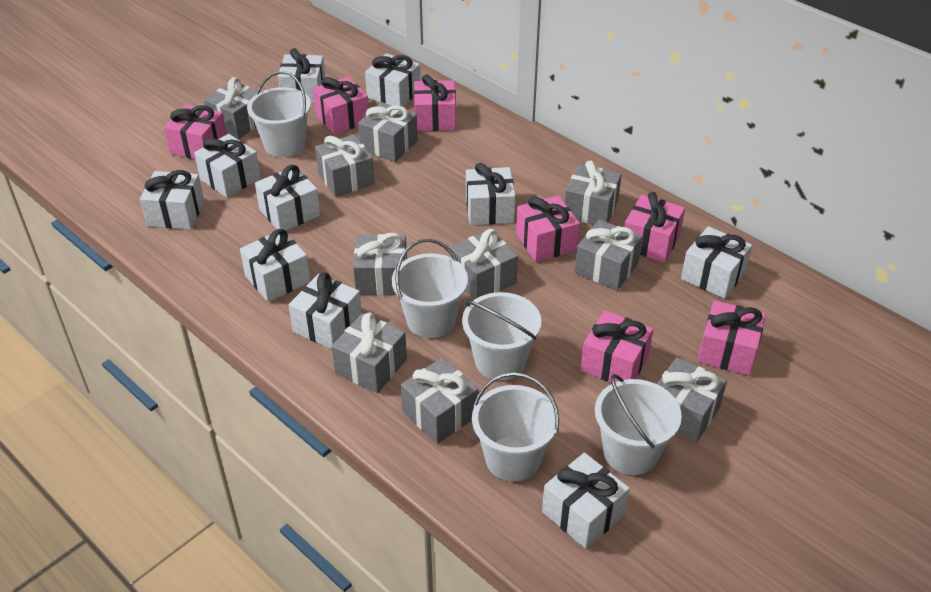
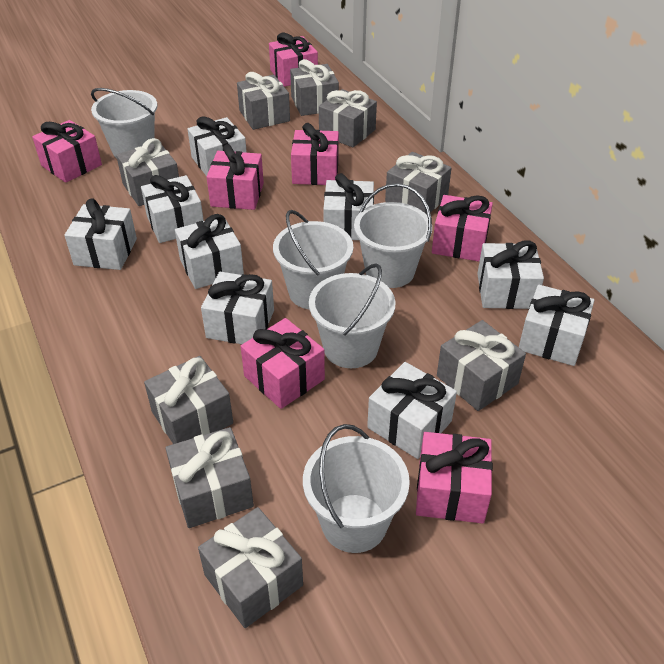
grey gift: [204,77,260,139] [315,134,375,197] [332,313,407,393] [353,233,407,295] [358,102,418,162] [401,358,479,444] [450,229,518,300] [565,161,622,225] [575,220,642,291] [657,357,727,442] = 10 -> [116,138,179,206] [144,356,233,444] [166,427,254,528] [198,507,303,628] [237,72,290,130] [290,59,339,116] [319,89,377,147] [385,152,452,215] [437,320,526,411] = 9
white gift: [140,170,204,230] [194,134,261,198] [240,229,311,302] [255,165,320,231] [278,48,325,103] [288,273,362,349] [365,53,421,107] [466,163,516,225] [542,453,630,549] [681,226,752,299] = 10 -> [64,199,137,270] [141,175,204,243] [175,214,244,289] [188,116,247,176] [201,272,274,344] [323,173,374,240] [367,362,457,459] [477,240,544,309] [519,284,594,366] = 9

